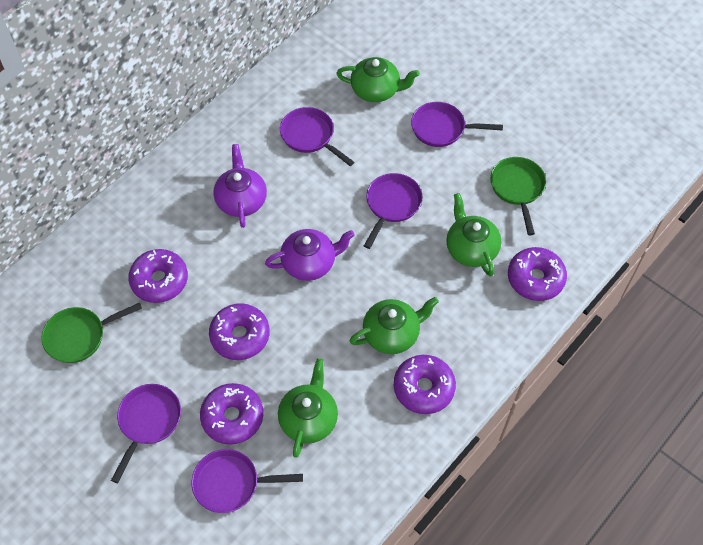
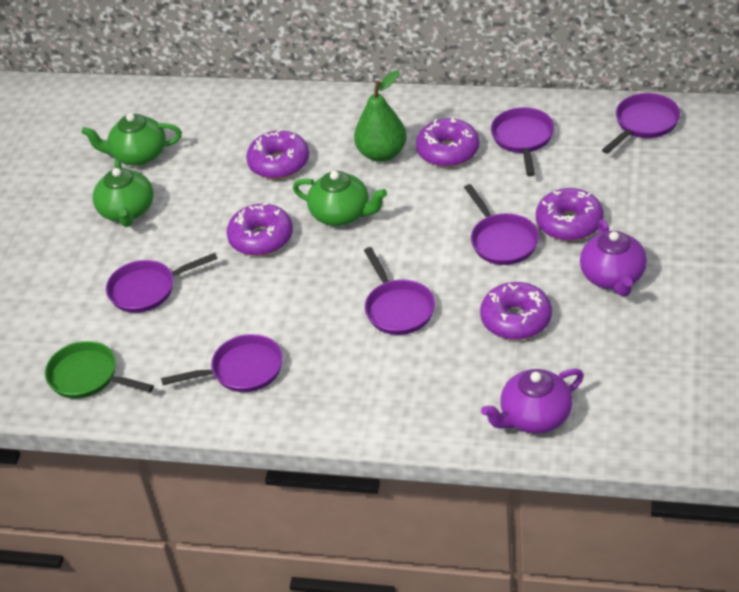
green pan: [42,303,142,363] [490,157,546,235] = 2 -> [45,341,154,399] = 1
green pear: none = 0 -> [354,70,407,162] = 1
green teapot: [278,358,338,458] [336,57,420,102] [350,297,439,354] [446,193,501,277] = 4 -> [81,113,182,166] [93,159,153,227] [293,171,387,226] = 3
purple pan: [111,384,181,483] [191,449,303,513] [280,107,354,166] [364,173,422,249] [411,102,503,147] = 5 -> [106,253,218,313] [161,334,283,392] [364,247,435,335] [464,184,539,265] [491,107,554,176] [602,93,680,154] = 6

